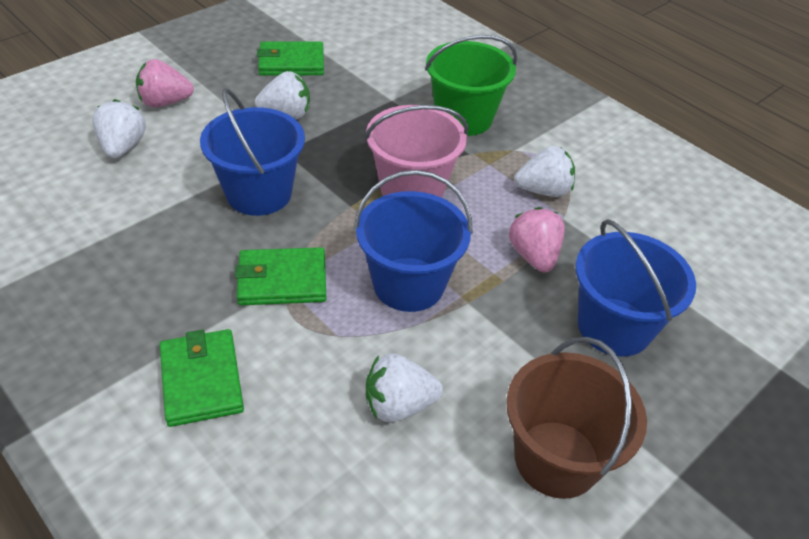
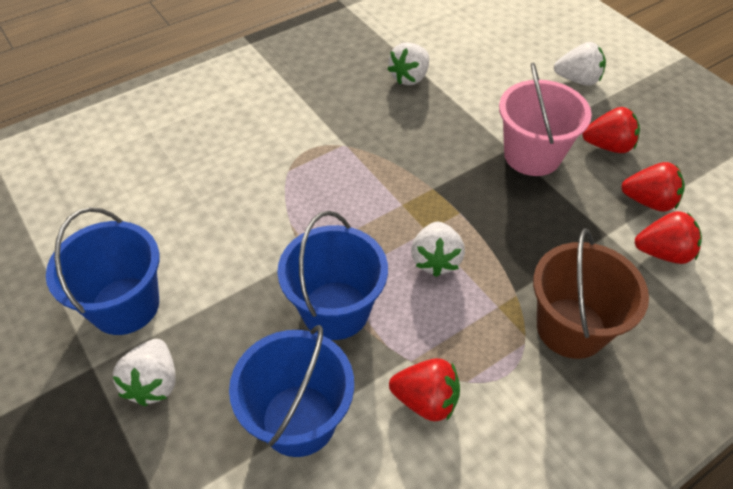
green bucket: [425,35,518,136] = 1 -> none = 0
green wallet: [160,329,244,427] [235,247,326,305] [257,42,324,76] = 3 -> none = 0
pink strawberry: [136,59,194,108] [509,207,565,272] = 2 -> none = 0
red strawberry: none = 0 -> [389,358,460,421] [582,107,640,153] [621,162,685,212] [635,211,702,264] = 4

